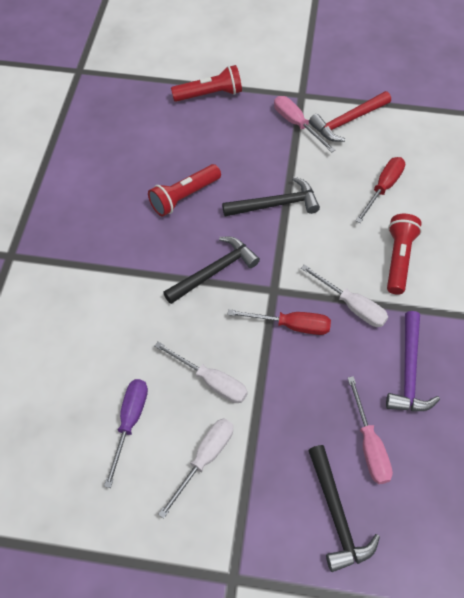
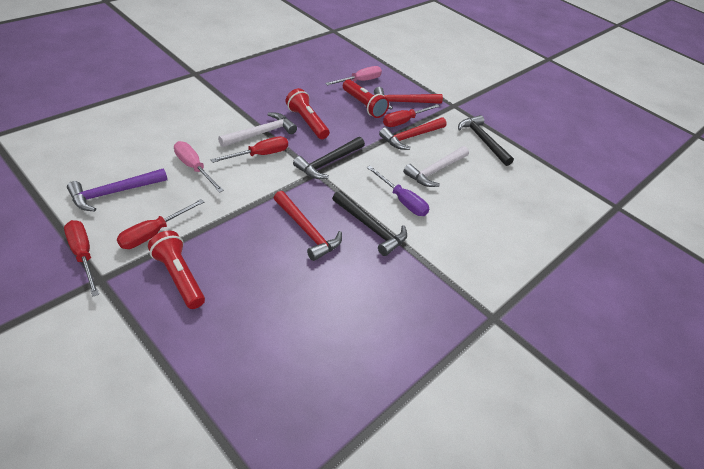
red hammer: [309,91,391,142] = 1 -> [274,191,342,261] [374,87,443,110] [379,117,447,150] = 3
red screwdriver: [227,309,331,335] [355,157,405,223] = 2 -> [64,220,99,297] [117,199,204,249] [211,136,288,163] [383,104,440,127] = 4
white hammer: none = 0 -> [218,112,297,147] [403,146,469,187] = 2
white screwdriver: [155,342,248,403] [158,418,233,519] [301,264,388,327] = 3 -> none = 0

